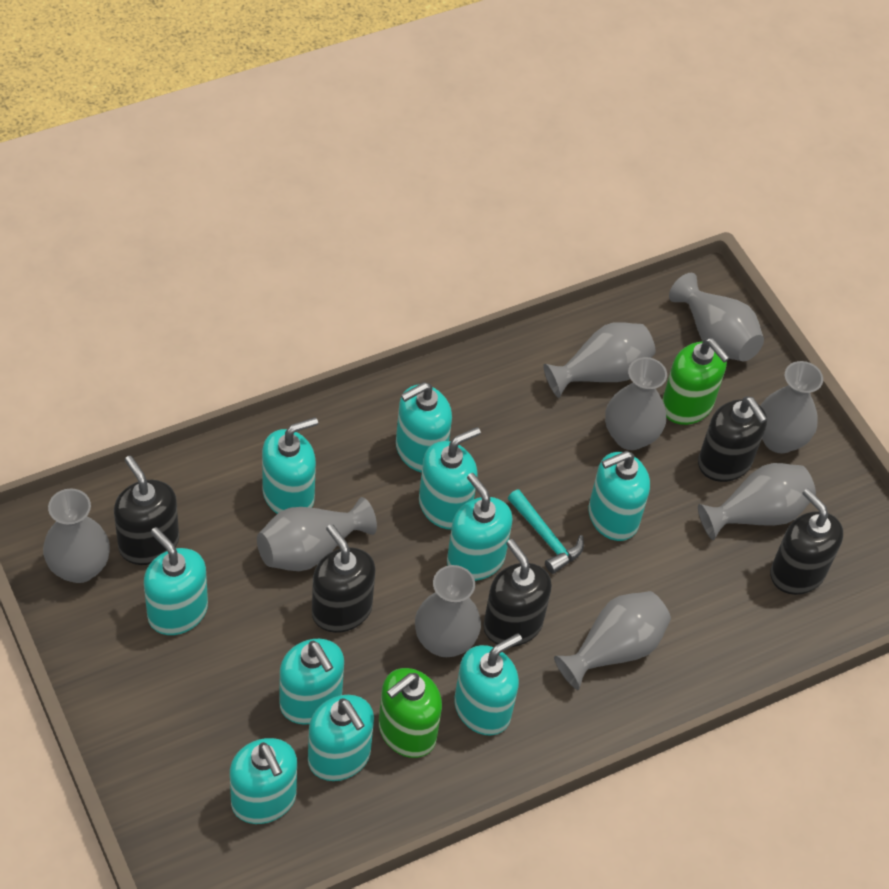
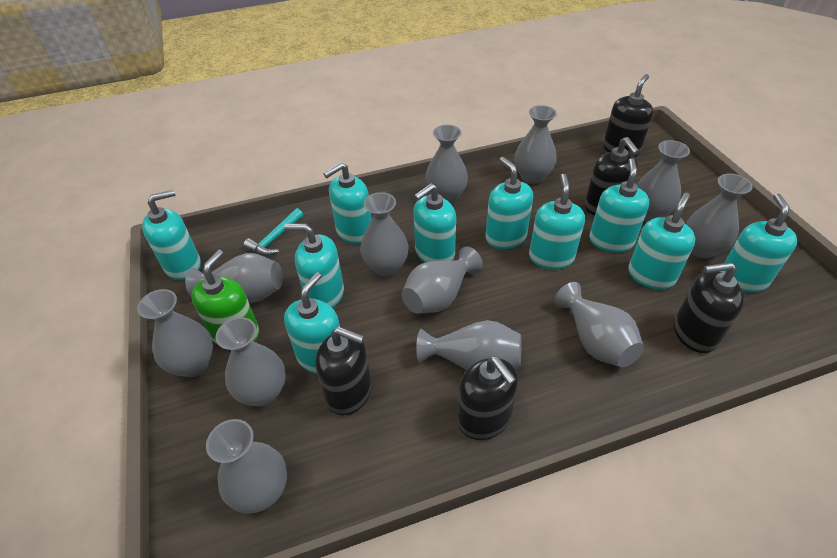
green soap dispenser: [379,668,442,758] [662,338,730,425] = 2 -> [191,250,259,346] = 1
grey vase: [43,489,110,583] [257,497,377,571] [415,565,481,657] [543,322,656,398] [554,591,671,690] [605,357,667,450] [669,273,764,362] [698,463,816,540] [760,361,823,453] = 9 -> [137,289,213,377] [185,253,283,303] [206,419,287,514] [216,317,286,407] [360,192,409,277] [402,246,483,313] [416,320,522,370] [425,125,468,204] [515,105,557,184] [554,282,644,367] [636,140,690,222] [686,174,753,259] = 12

